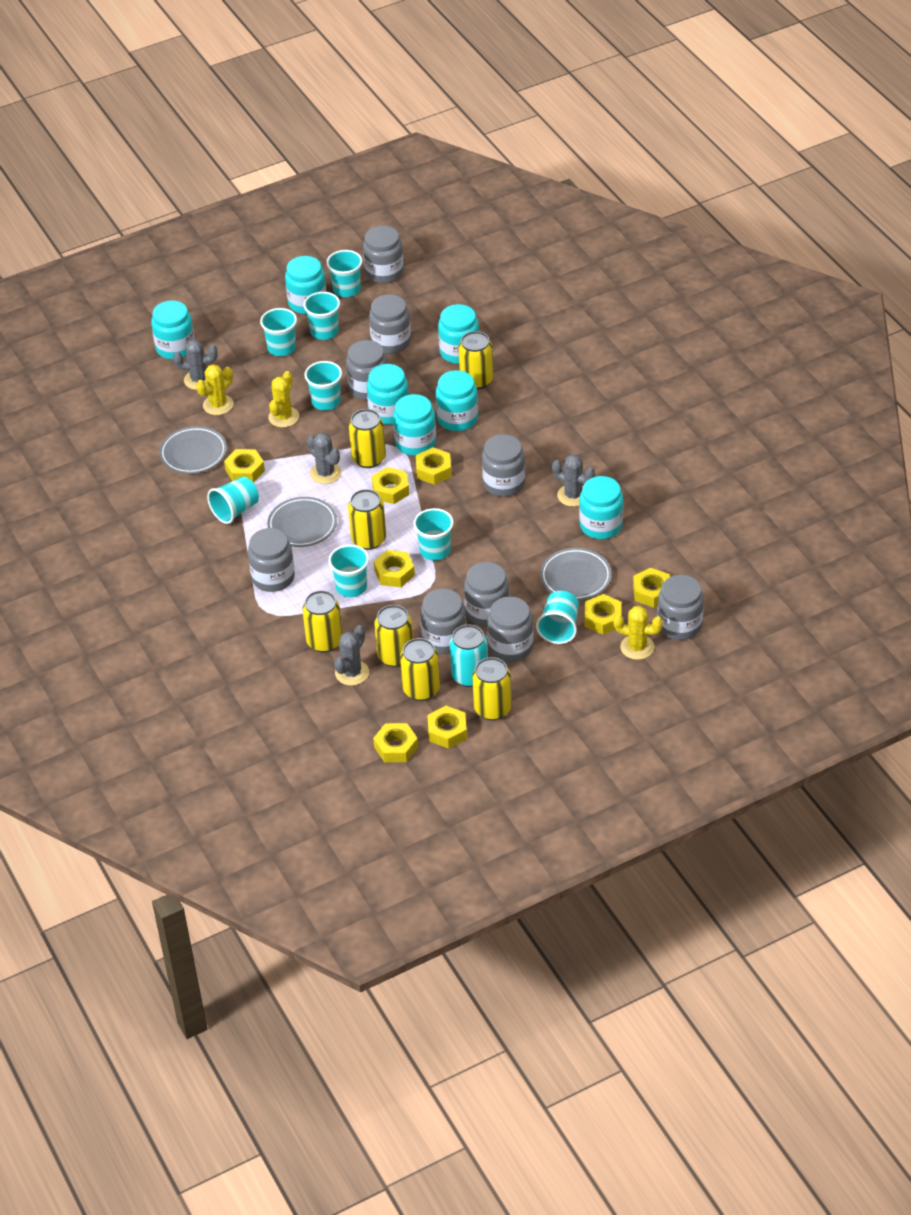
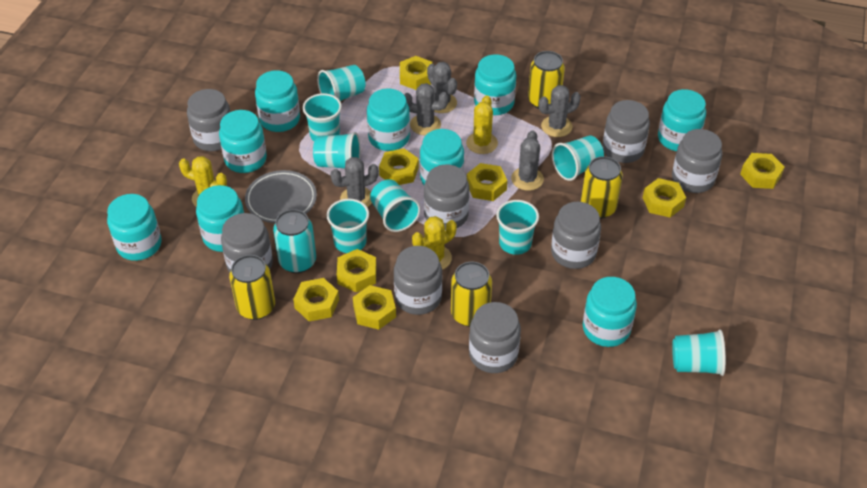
grey cactus: [173,339,218,390] [307,432,342,484] [334,625,369,686] [552,454,595,507] = 4 -> [331,157,379,207] [404,83,448,135] [427,62,457,113] [511,130,544,191] [539,85,581,137] = 5
grey jar: [248,528,295,592] [346,340,387,400] [363,226,404,284] [369,294,411,354] [420,589,466,654] [464,562,509,627] [482,434,525,497] [487,596,533,662] [658,575,704,640] = 9 -> [187,89,231,151] [221,213,273,272] [394,246,442,315] [424,165,470,230] [469,302,521,373] [551,202,601,269] [602,100,650,163] [672,129,722,193] = 8
grey plate: [159,426,227,474] [267,497,337,547] [540,548,612,600] = 3 -> [245,170,317,223] = 1
turquoise jar: [151,300,194,360] [285,256,326,314] [367,364,409,425] [393,394,436,456] [436,370,478,431] [438,304,479,364] [579,476,623,539] = 7 -> [107,194,162,261] [196,185,244,252] [219,110,267,173] [255,70,300,132] [367,89,410,151] [420,129,464,185] [474,54,516,115] [583,277,637,347] [658,89,706,151] = 9
yellow can: [302,590,342,652] [348,489,386,550] [349,409,386,468] [374,605,413,667] [400,638,440,701] [459,331,493,390] [472,657,512,720] = 7 -> [229,255,275,320] [451,262,492,327] [528,51,565,109] [581,156,623,219] = 4

